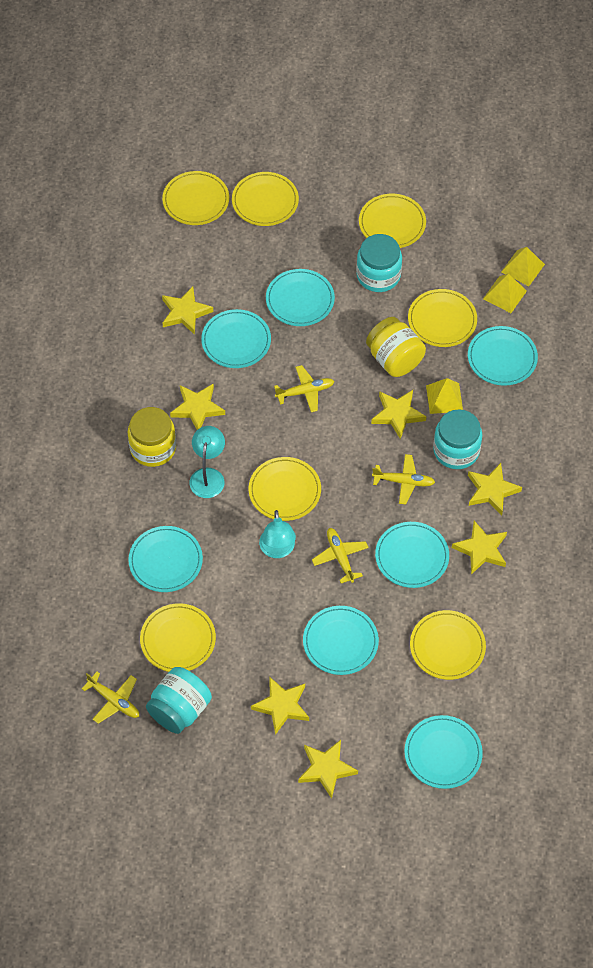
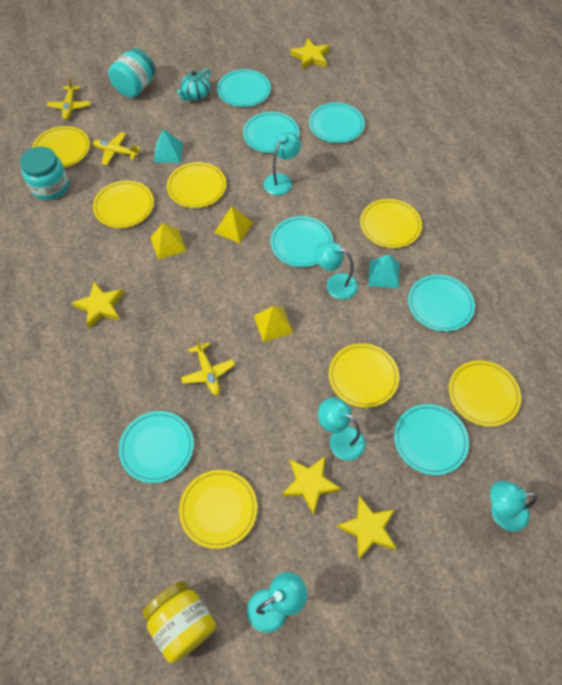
turquoise jar: [146,667,212,734] [356,234,402,292] [433,409,482,469] = 3 -> [20,146,69,200] [108,48,155,98] = 2
turquoise lamp: [189,426,225,498] [259,510,296,558] = 2 -> [247,572,307,633] [264,132,301,195] [314,241,358,300] [318,397,366,461] [490,481,538,532] = 5
turquoise pyramid: none = 0 -> [154,129,183,163] [369,254,399,288] = 2
turquoise teapot: none = 0 -> [177,69,210,101] = 1
yellow jar: [128,407,176,467] [366,317,426,377] = 2 -> [142,581,216,663] = 1
yellow plane: [82,672,139,724] [274,365,334,412] [312,528,369,583] [372,454,435,504] = 4 -> [47,78,91,120] [92,132,140,165] [181,338,235,396] = 3
yellow star: [162,286,213,335] [170,383,225,430] [251,677,309,735] [298,740,358,799] [371,390,427,439] [452,521,507,575] [468,463,522,515] = 7 -> [72,282,124,328] [282,456,341,515] [290,38,330,70] [337,496,396,559] = 4

